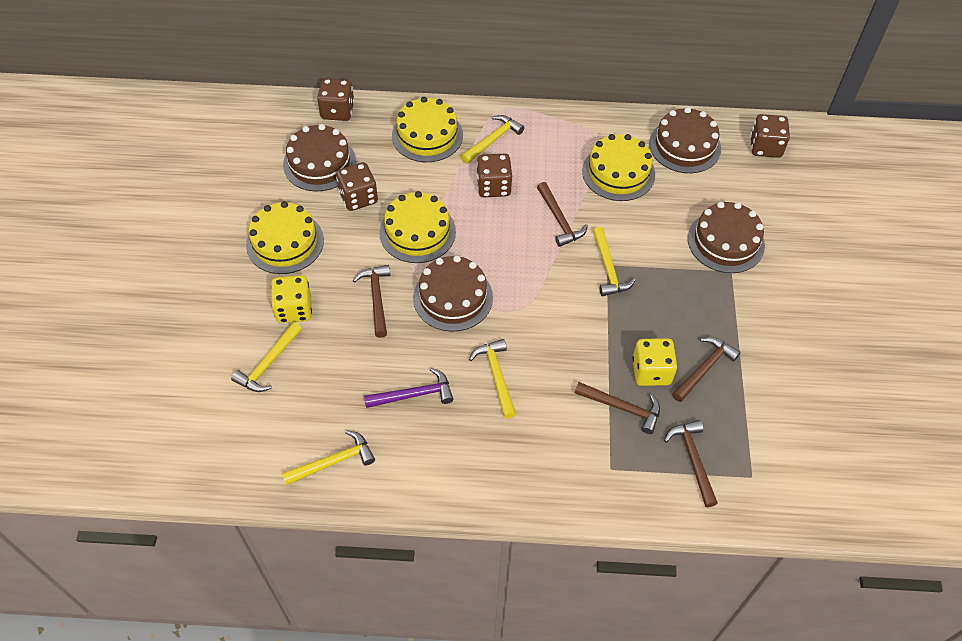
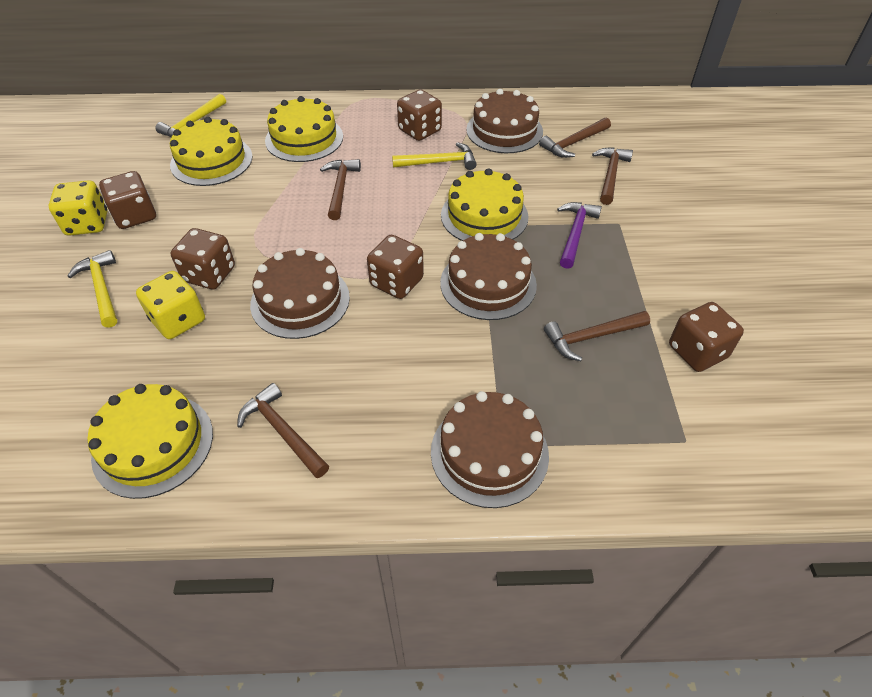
brown dice: [317,78,354,121] [336,162,378,211] [477,154,512,197] [750,114,790,158] = 4 -> [99,171,156,229] [171,228,235,290] [367,235,424,299] [397,89,442,141] [669,302,744,372] = 5
yellow hammer: [231,322,302,392] [282,430,375,485] [461,115,525,164] [469,339,516,419] [593,227,636,296] = 5 -> [67,250,117,328] [155,94,226,137] [392,142,477,170] = 3

